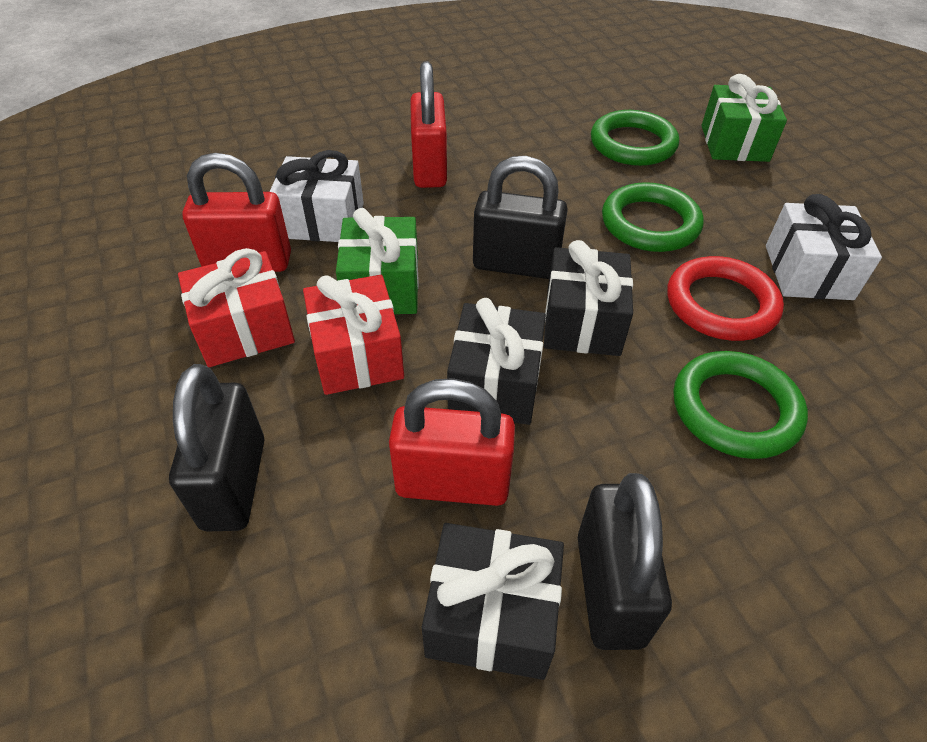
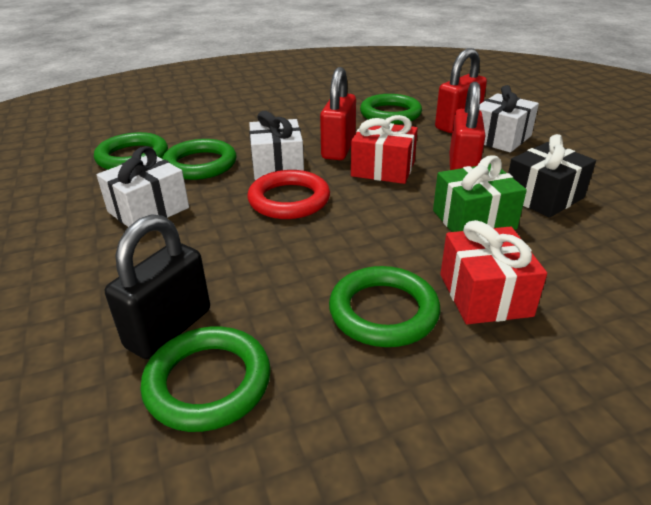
black gift: [422,523,564,680] [447,298,546,425] [544,240,633,356] = 3 -> [508,134,596,218] = 1
black padlock: [169,364,265,532] [473,156,568,279] [578,473,672,650] = 3 -> [105,214,210,359] = 1
green gift: [336,208,419,314] [701,74,787,162] = 2 -> [433,155,527,232] = 1
green ring: [591,110,679,166] [602,182,704,252] [674,351,808,459] = 3 -> [94,132,168,170] [140,327,271,432] [162,139,236,180] [329,266,440,347] [360,94,422,124] = 5
white gift: [269,150,364,242] [766,194,882,300] = 2 -> [97,146,189,227] [249,111,304,180] [479,85,539,152] = 3

